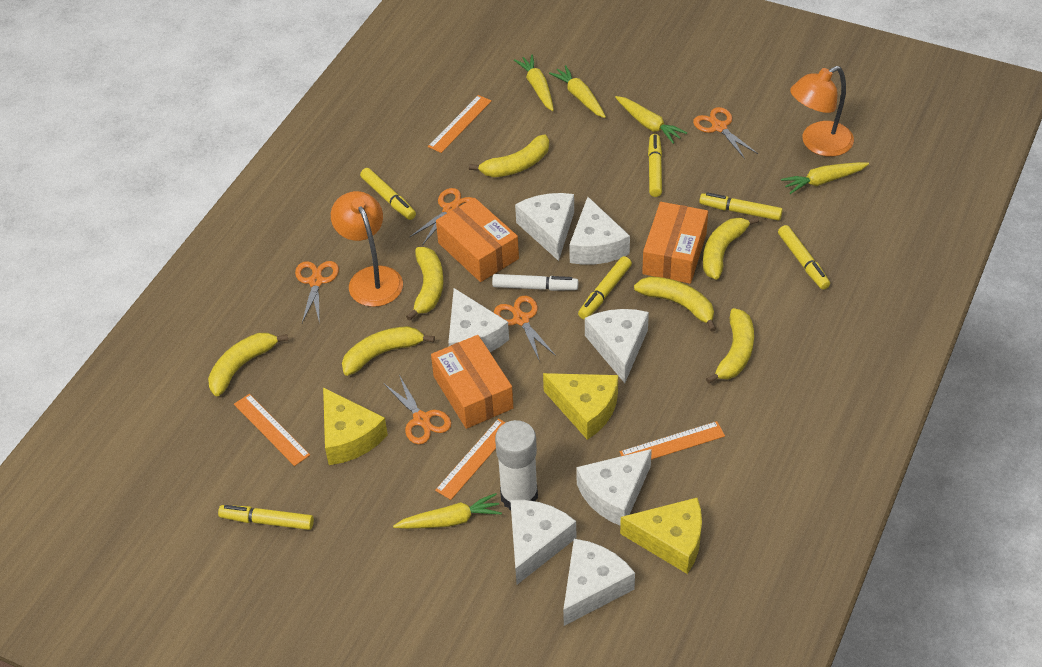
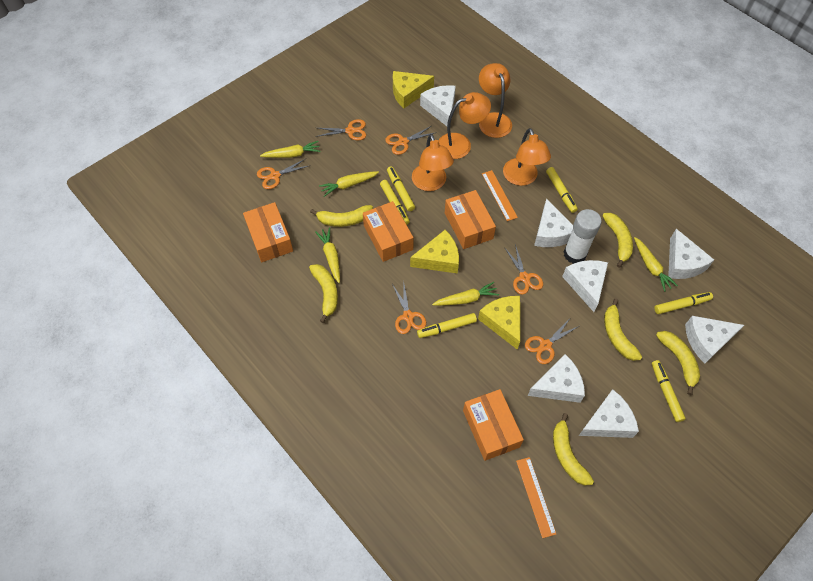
orange box: [431,335,513,429] [436,198,519,282] [642,202,708,284] = 3 -> [243,202,293,262] [363,201,414,262] [445,190,496,249] [463,389,524,461] = 4
orange lamp: [331,191,403,307] [790,66,854,157] = 2 -> [412,134,454,191] [438,92,491,159] [479,63,512,138] [503,128,551,186] = 4
orange ruler: [234,394,310,466] [428,95,492,153] [435,419,506,500] [620,421,725,460] = 4 -> [482,170,518,221] [516,457,556,538] = 2
orange scissors: [295,261,339,324] [383,375,451,445] [409,188,473,245] [494,296,556,362] [693,107,758,159] = 5 -> [257,159,308,189] [316,119,366,141] [385,126,437,155] [392,284,426,334] [504,244,543,295] [525,319,579,364] = 6
white marker: [492,274,578,291] = 1 -> none = 0
yellow banana: [208,333,288,397] [342,326,435,376] [406,247,444,321] [469,135,549,177] [634,276,716,332] [703,217,759,280] [706,308,754,384] = 7 -> [309,264,338,323] [310,205,373,227] [553,413,594,486] [602,213,633,268] [604,299,642,361] [656,331,700,395] = 6

